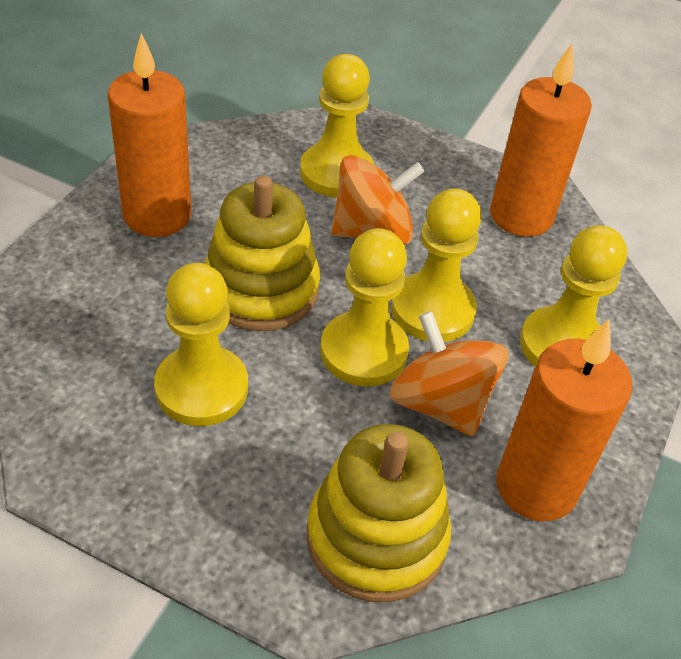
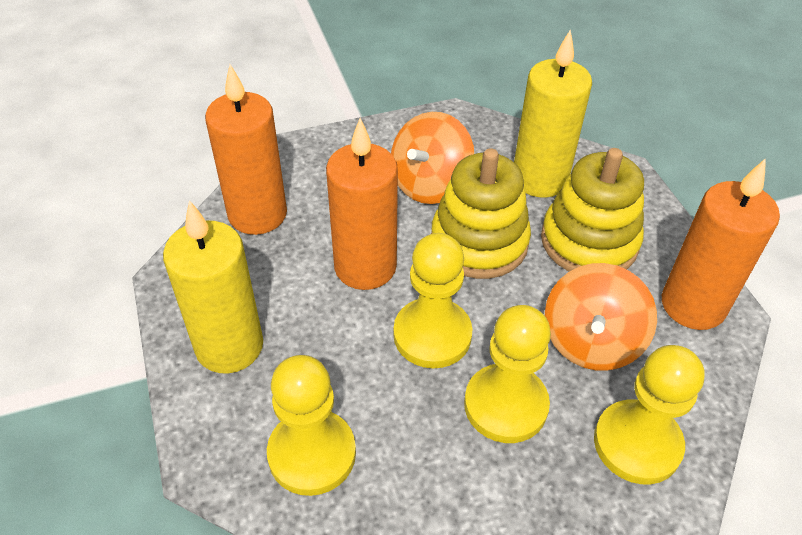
yellow candle: none = 0 -> [163,200,263,373] [514,30,592,198] = 2
yellow pawn: [154,263,248,426] [300,54,374,198] [320,228,409,386] [391,189,482,342] [520,225,627,367] = 5 -> [267,355,356,496] [393,233,472,368] [464,305,551,443] [594,345,704,484] = 4

